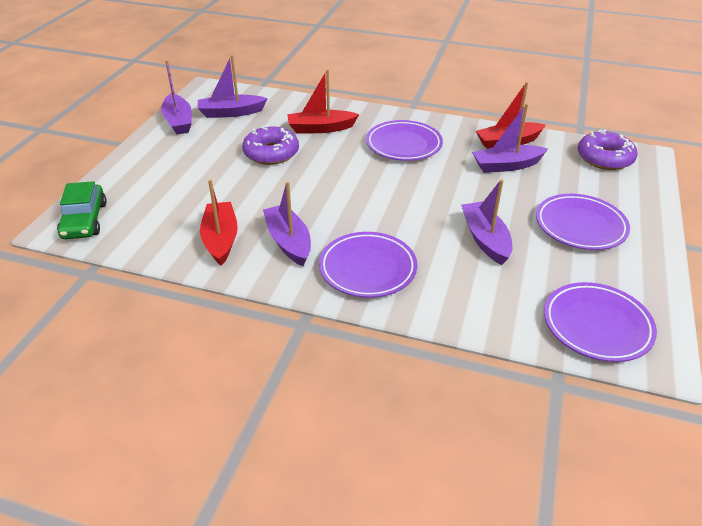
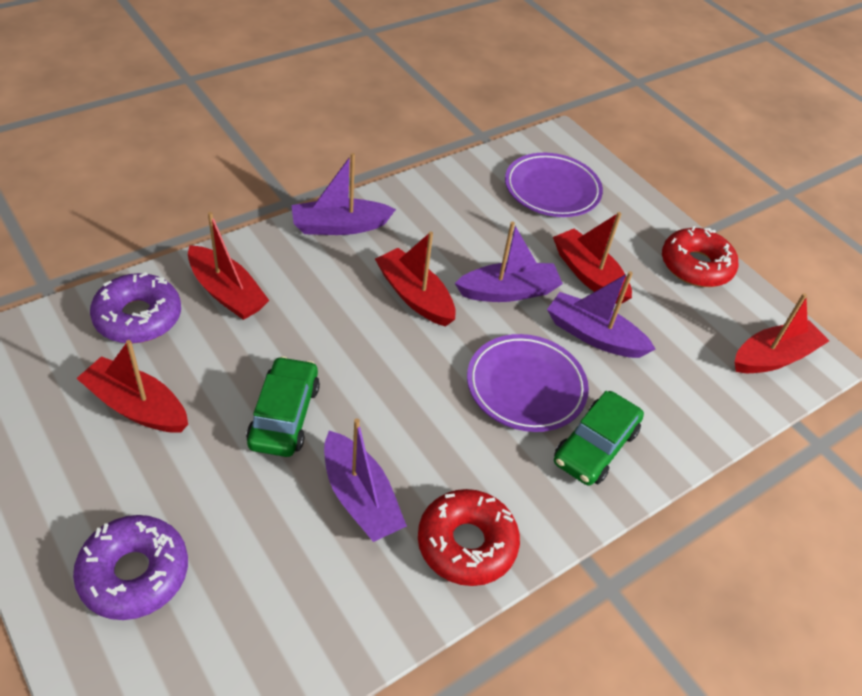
green car: [57,181,107,239] = 1 -> [246,356,320,457] [554,391,644,486] = 2
purple boat: [161,60,192,134] [198,55,268,118] [263,181,311,266] [461,179,513,265] [472,103,548,173] = 5 -> [291,153,396,235] [324,418,407,542] [455,222,563,302] [547,271,655,358] = 4
purple plate: [319,232,417,298] [366,120,443,161] [536,194,630,250] [544,282,657,362] = 4 -> [467,334,589,432] [505,153,603,217] = 2
red boat: [200,179,238,266] [287,69,360,133] [476,82,546,149] = 3 -> [76,340,188,433] [188,212,269,320] [375,231,456,326] [553,212,632,304] [735,293,829,373] = 5
red donut: none = 0 -> [418,489,520,586] [662,226,739,287] = 2

